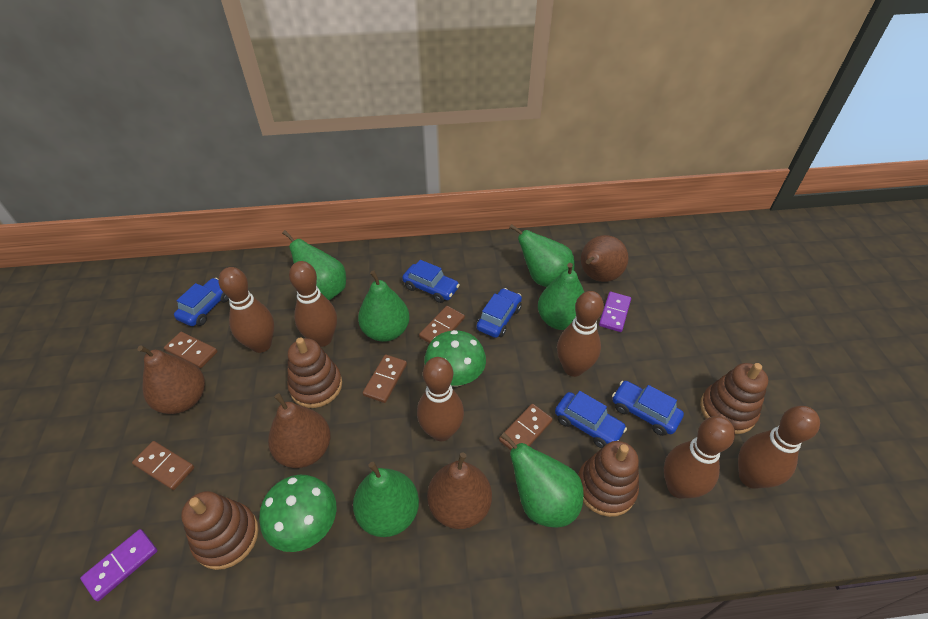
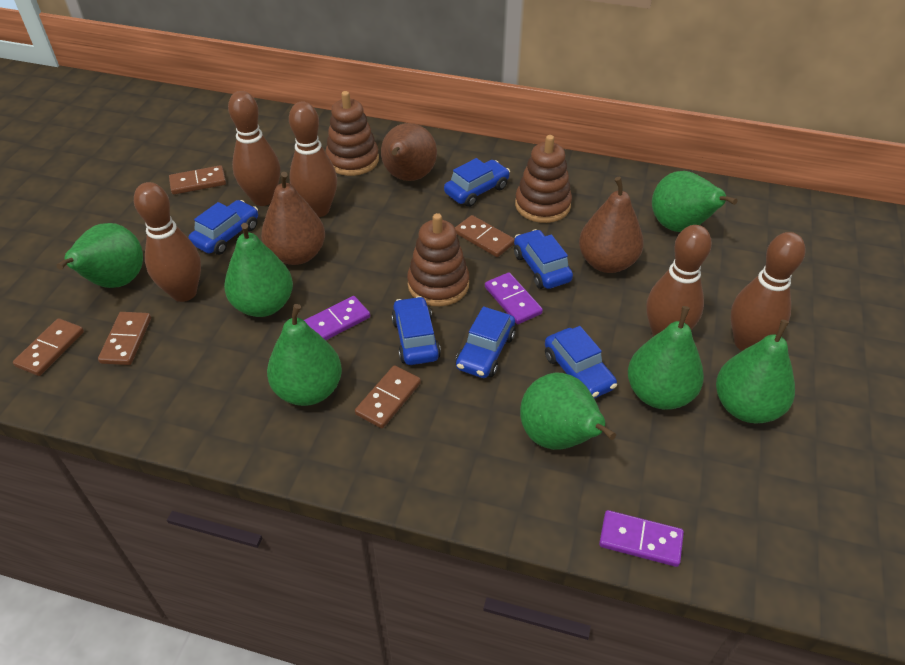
blue car: [174,278,229,326] [402,260,460,303] [477,288,522,338] [555,391,627,448] [612,381,684,436] = 5 -> [189,200,258,255] [391,296,441,365] [444,158,510,207] [456,307,516,378] [514,229,573,289] [545,326,617,399] = 6
brown bowling pin: [218,267,274,353] [289,261,337,347] [417,357,464,441] [557,291,604,377] [664,416,735,499] [738,406,820,489] = 6 -> [134,182,201,302] [228,91,280,206] [289,102,337,217] [646,225,712,337] [730,232,805,351] = 5
brown pear: [137,345,205,414] [268,393,331,468] [427,453,492,529] [581,235,629,282] = 4 -> [261,172,325,265] [381,123,437,181] [579,177,644,273] = 3
brown stacking toy: [181,491,259,570] [287,337,342,408] [578,441,639,517] [700,363,768,434] = 4 -> [326,91,379,176] [407,213,469,306] [515,135,572,223] = 3
green mushroom: [259,475,336,552] [424,330,486,387] = 2 -> none = 0
green pear: [282,230,346,301] [353,462,419,537] [358,270,410,342] [500,432,584,528] [509,224,575,287] [538,263,584,330] = 6 -> [56,223,143,288] [224,223,293,317] [267,304,342,406] [520,373,616,450] [628,306,704,410] [652,171,737,232] [716,319,795,423] = 7
purple domino: [80,529,158,601] [599,292,631,332] = 2 -> [304,296,370,340] [485,272,543,324] [599,510,684,567] = 3

